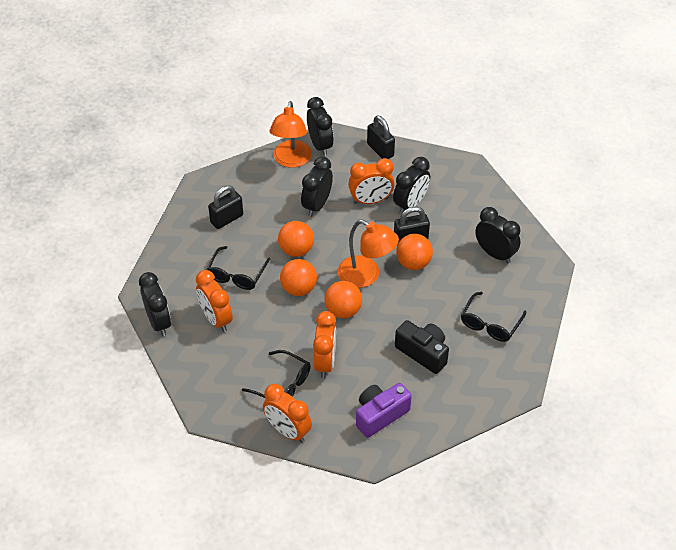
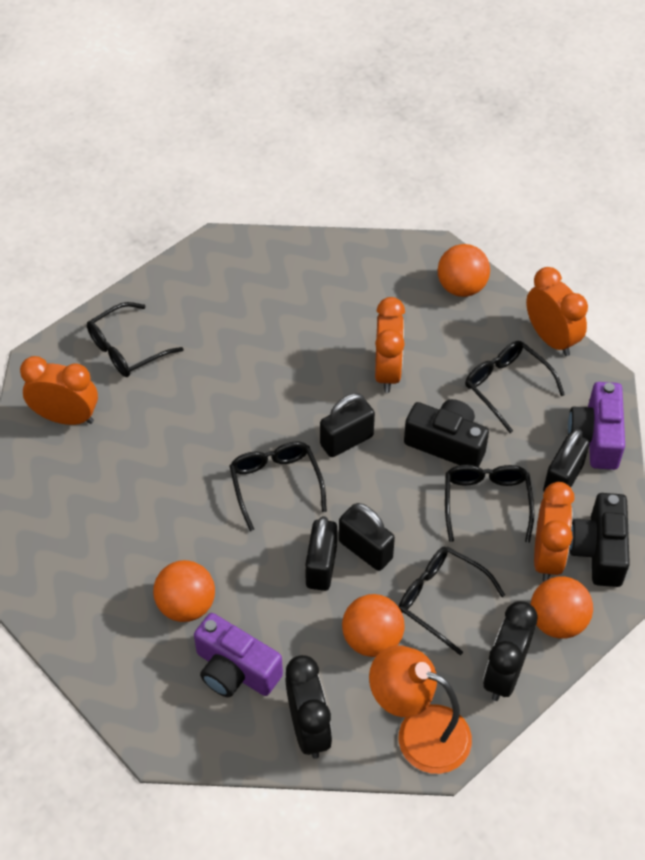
black camera: [395,320,449,374] = 1 -> [404,399,489,467] [569,493,630,587] = 2
black clock: [139,272,171,336] [301,156,333,217] [307,97,334,156] [393,157,430,214] [475,207,520,264] = 5 -> [286,655,332,759] [483,601,537,701] = 2
black glasses: [206,246,270,290] [242,350,311,398] [461,292,527,342] = 3 -> [87,302,184,377] [229,441,327,531] [399,546,505,655] [445,465,535,543] [465,341,565,433] = 5
black padlock: [208,185,243,229] [367,115,395,159] [394,207,430,246] = 3 -> [305,516,337,591] [320,393,375,457] [339,503,395,571] [543,429,590,491] = 4
orange lamp: [270,101,312,168] [338,220,399,288] = 2 -> [369,646,472,774] = 1
purple camera: [356,383,412,438] = 1 -> [194,613,283,697] [568,382,625,470] = 2

